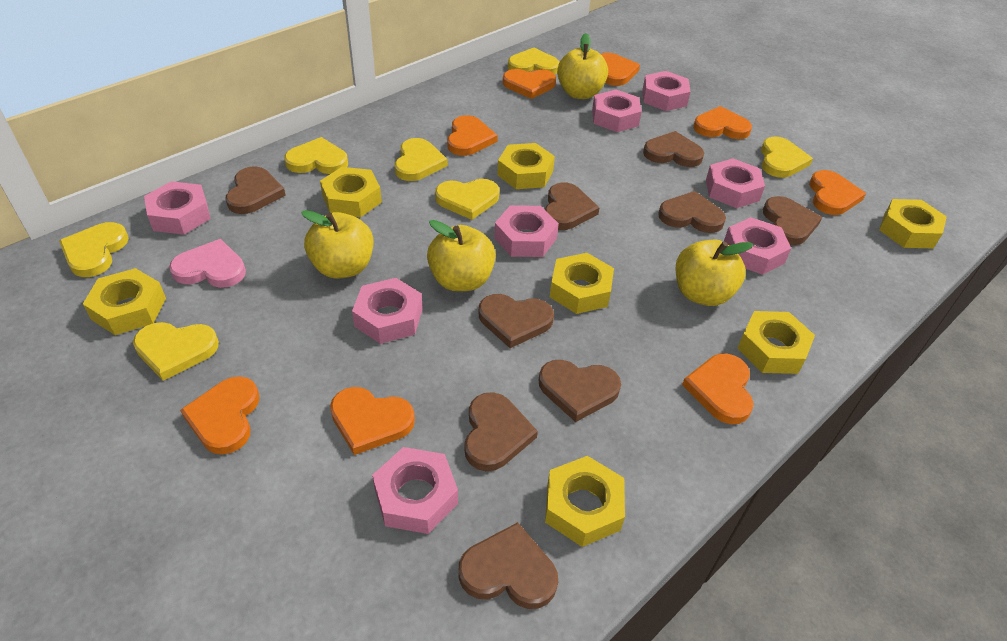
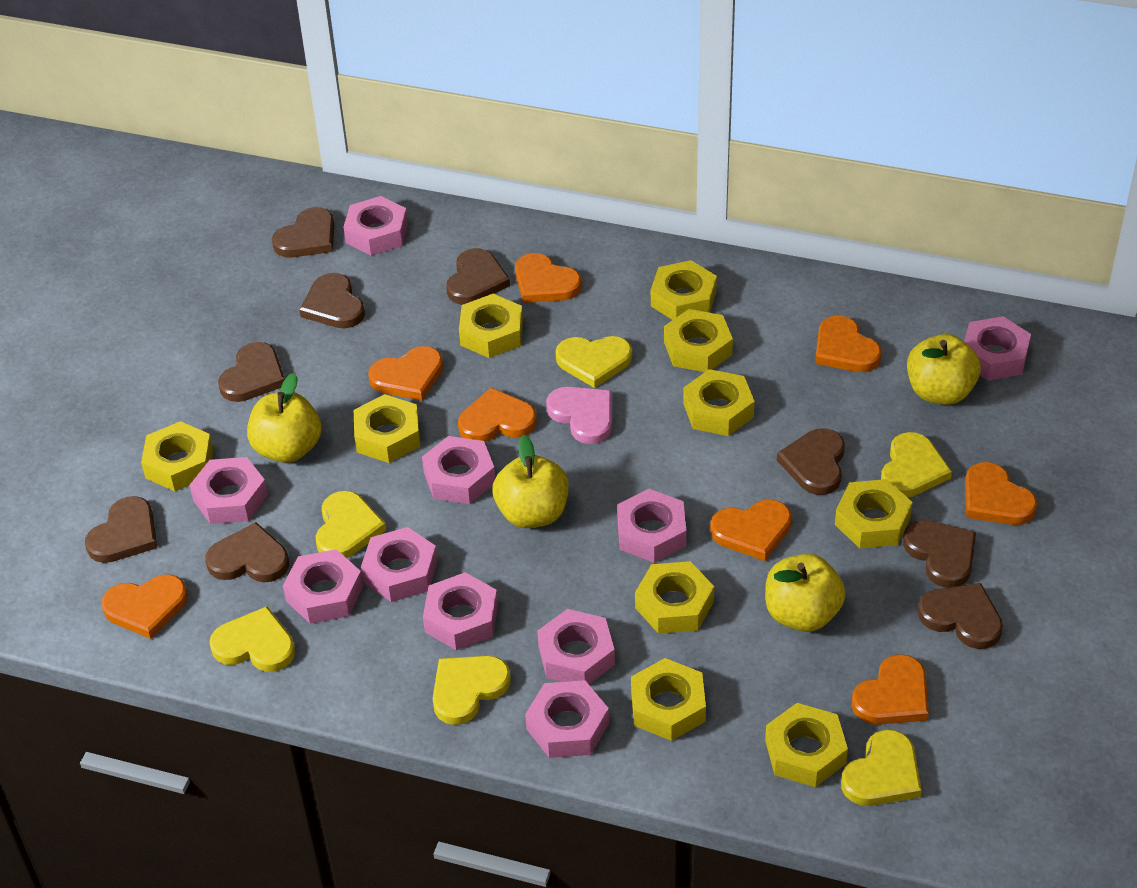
pink nut: [144,181,211,235] [352,278,423,344] [372,447,458,534] [494,205,559,257] [592,90,642,132] [642,71,691,111] [706,158,765,208] [724,217,791,275] = 8 -> [189,457,268,524] [283,549,363,624] [344,196,408,256] [361,527,438,602] [422,436,495,504] [423,572,498,650] [525,680,609,758] [537,609,615,684] [617,489,686,563] [964,316,1031,381] = 10
yellow heart: [59,222,129,277] [133,322,219,381] [284,137,348,174] [395,138,448,181] [435,179,500,220] [508,48,560,74] [761,137,813,178] = 7 -> [209,606,295,672] [316,491,386,558] [433,656,511,725] [555,336,632,388] [841,730,922,806] [881,432,952,498] = 6
yellow nut: [83,268,166,335] [320,167,382,217] [497,143,555,189] [545,456,625,547] [550,253,614,314] [737,311,815,374] [879,199,947,248] = 7 -> [141,421,213,491] [354,394,420,463] [459,294,523,358] [631,658,706,741] [635,561,714,634] [651,260,717,320] [664,309,733,372] [683,369,755,436] [765,703,848,787] [835,479,913,548] = 10

